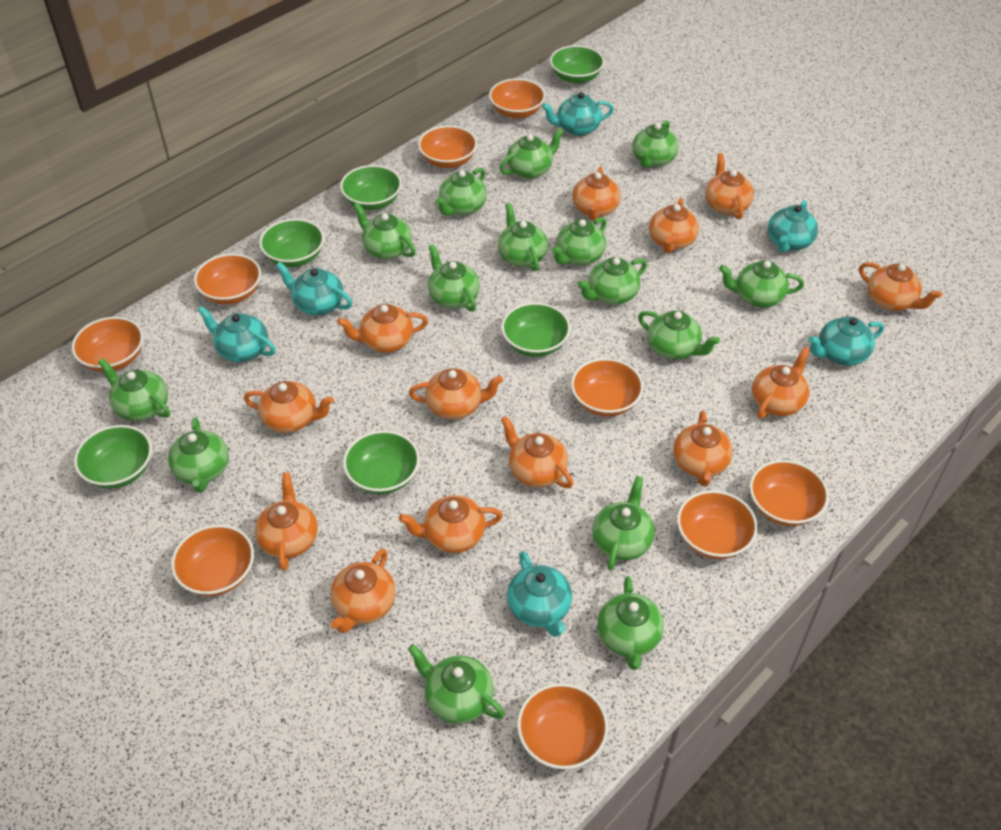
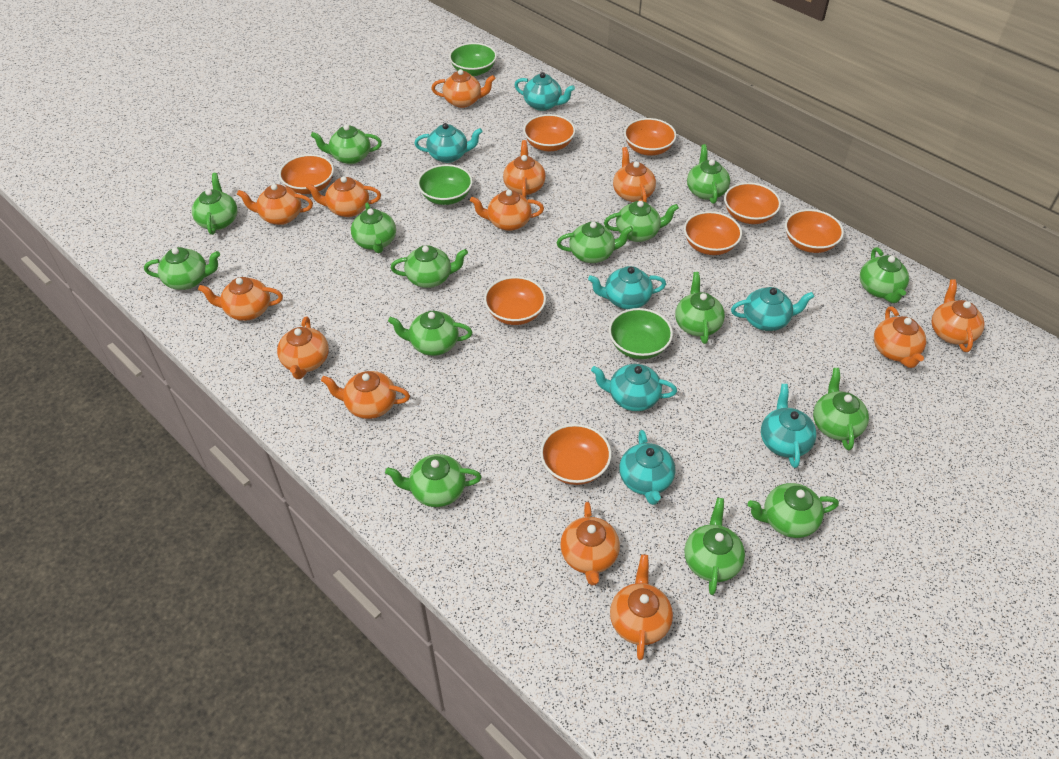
green bowl: [74,425,152,488] [259,219,324,267] [340,165,402,210] [343,430,420,494] [501,302,570,357] [550,45,604,84] = 6 -> [417,164,473,205] [449,43,497,76] [609,308,673,359] = 3
orange bowl: [72,317,143,372] [171,525,254,596] [194,253,261,305] [418,125,477,168] [489,78,545,119] [517,683,608,769] [571,358,643,417] [677,490,758,559] [750,460,829,526] = 9 -> [279,154,334,194] [484,276,546,325] [523,114,575,151] [540,424,612,485] [624,118,677,156] [684,211,742,255] [724,182,781,224] [785,209,844,253] = 8
turquoise teapot: [197,306,276,362] [276,262,352,316] [507,551,572,637] [542,92,614,136] [768,200,818,253] [808,316,884,366] = 6 -> [414,123,483,163] [514,72,575,111] [588,266,666,309] [591,364,677,411] [619,430,676,505] [731,287,815,331] [761,384,817,468] = 7

